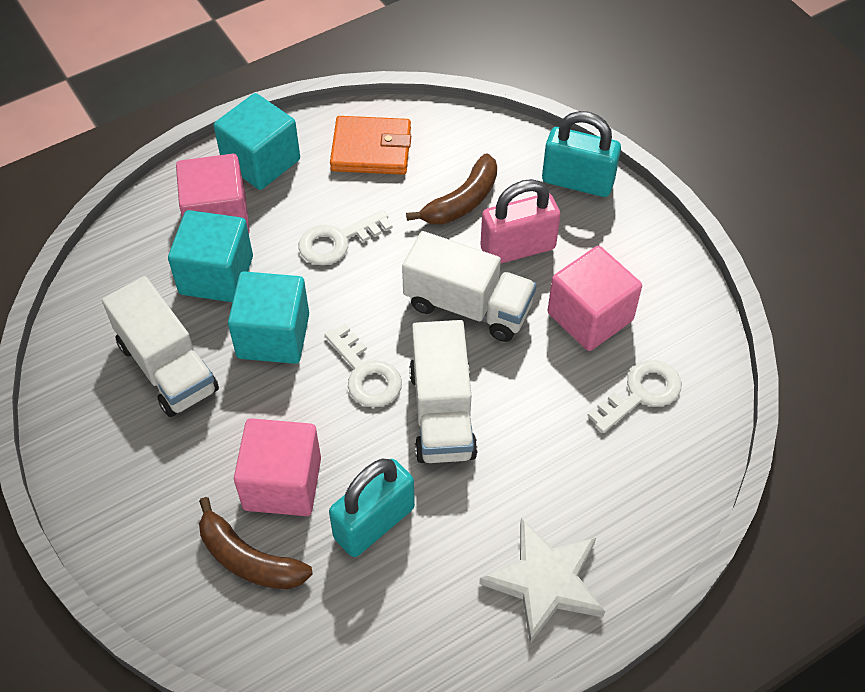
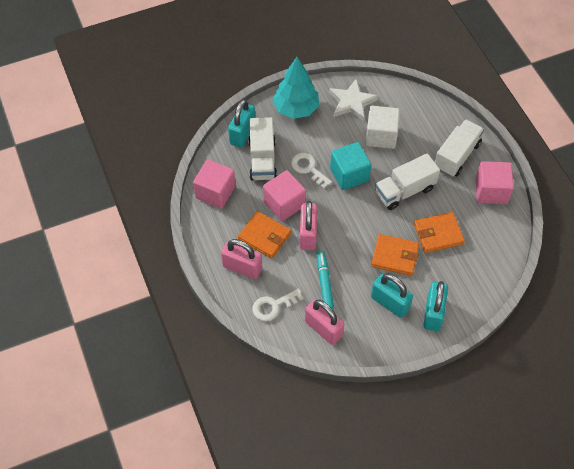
brown banana: [199,497,313,590] [406,153,497,225] = 2 -> none = 0
orange wallet: [330,116,411,175] = 1 -> [238,211,291,259] [371,234,419,276] [414,212,465,253] = 3
pink padlock: [481,179,561,264] = 1 -> [221,239,262,279] [300,201,317,250] [305,299,344,345] = 3
turquoise cube: [168,210,253,302] [214,93,300,190] [228,271,309,364] = 3 -> [330,142,371,190] = 1
turquoise marker: none = 0 -> [317,251,334,309] = 1
turquoise padlock: [329,458,415,557] [542,111,621,197] = 2 -> [228,99,255,148] [371,274,413,318] [423,281,448,331] = 3
turquoise tree: none = 0 -> [273,57,319,119] = 1
white cube: none = 0 -> [366,106,400,149] = 1
white key: [299,210,393,265] [324,324,402,407] [587,360,681,433] = 3 -> [252,288,304,321] [291,153,332,189] = 2

